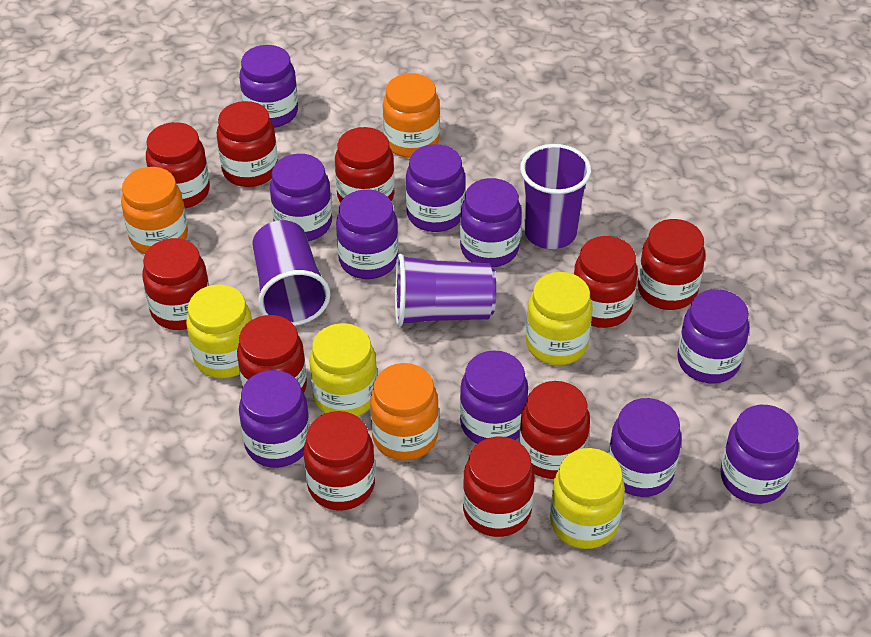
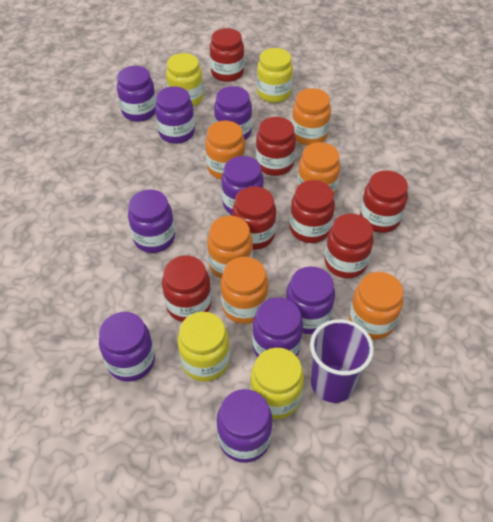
orange jar: [121,167,188,254] [370,363,439,461] [383,73,440,158] = 3 -> [205,121,245,180] [207,216,253,279] [221,257,269,324] [292,88,331,146] [297,142,340,195] [349,272,403,340] = 6
purple cup: [252,220,330,326] [395,254,496,327] [520,144,591,249] = 3 -> [310,319,374,403] = 1
purple jar: [239,45,298,128] [239,370,310,468] [270,154,332,241] [336,190,398,279] [406,144,465,232] [460,178,522,267] [460,350,528,444] [608,398,682,497] [677,289,749,383] [720,405,799,504] = 10 -> [99,312,155,382] [117,66,156,122] [128,189,175,253] [155,86,195,144] [214,86,252,140] [217,389,272,463] [222,156,264,215] [252,297,303,357] [286,266,335,334] = 9
red jar: [142,238,209,330] [146,122,210,209] [217,101,278,187] [237,315,307,393] [303,411,375,510] [335,127,395,203] [463,437,535,537] [519,381,590,479] [574,236,638,328] [638,219,705,310] = 10 -> [162,256,212,322] [210,28,244,82] [232,186,276,250] [256,117,296,176] [290,180,335,243] [324,214,374,278] [360,170,408,233] = 7

